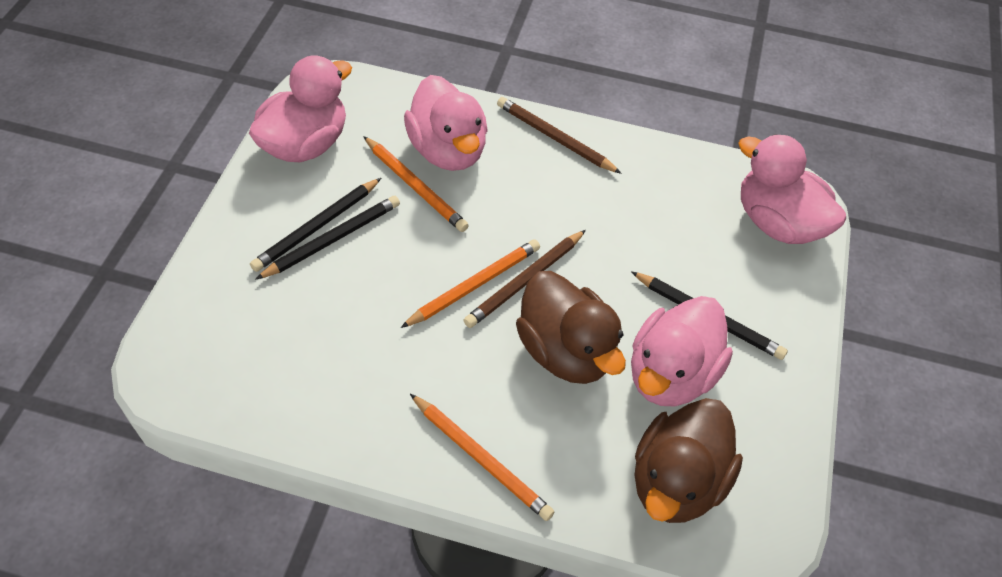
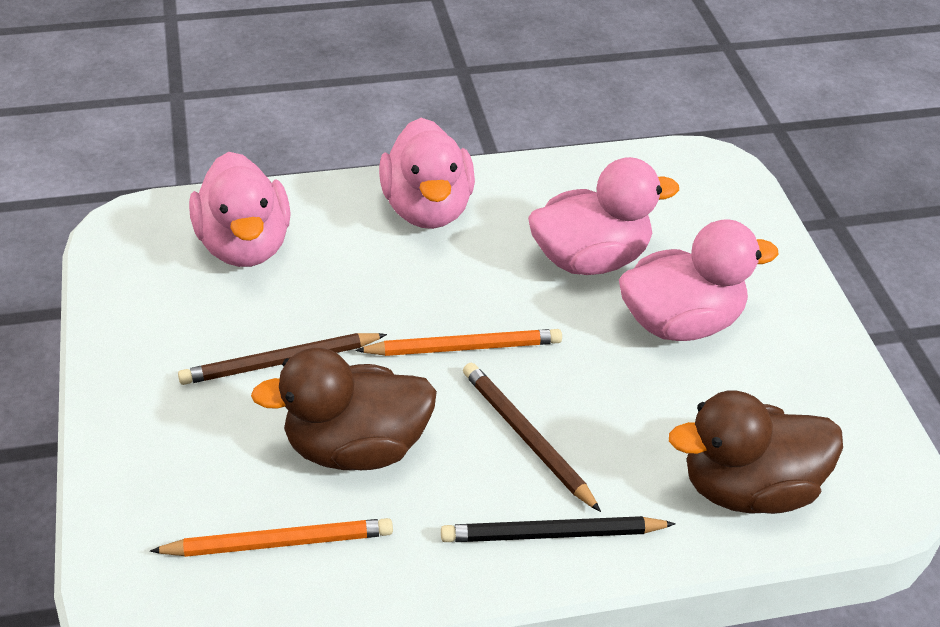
black pencil: [250,178,381,272] [255,196,400,280] [631,271,788,360] = 3 -> [441,516,676,542] = 1
orange pencil: [363,136,469,232] [401,239,540,328] [410,394,554,521] = 3 -> [150,518,393,557] [355,329,562,356] = 2

